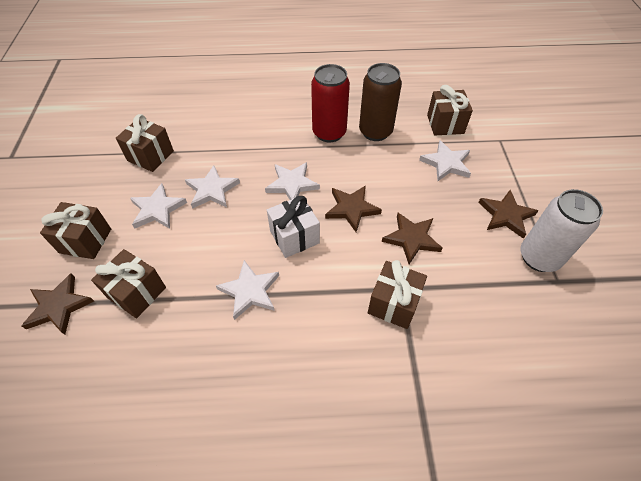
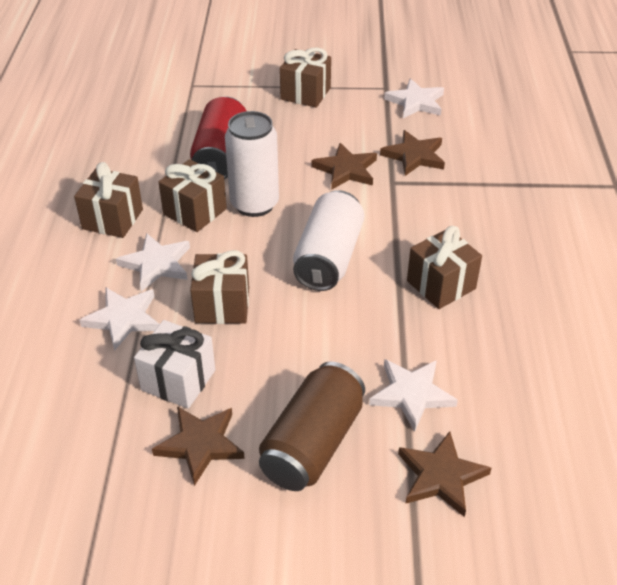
white can: [521,189,603,272] = 1 -> [225,111,279,217] [293,190,364,291] = 2
white star: [130,183,187,229] [185,165,240,209] [216,260,279,320] [265,162,320,200] [419,140,471,181] = 5 -> [79,288,160,351] [116,233,190,291] [369,359,458,432] [384,78,444,118] = 4

